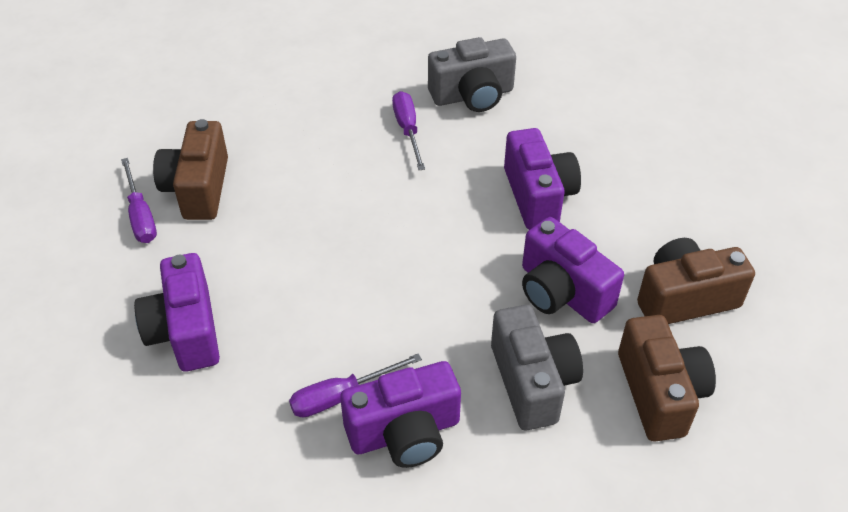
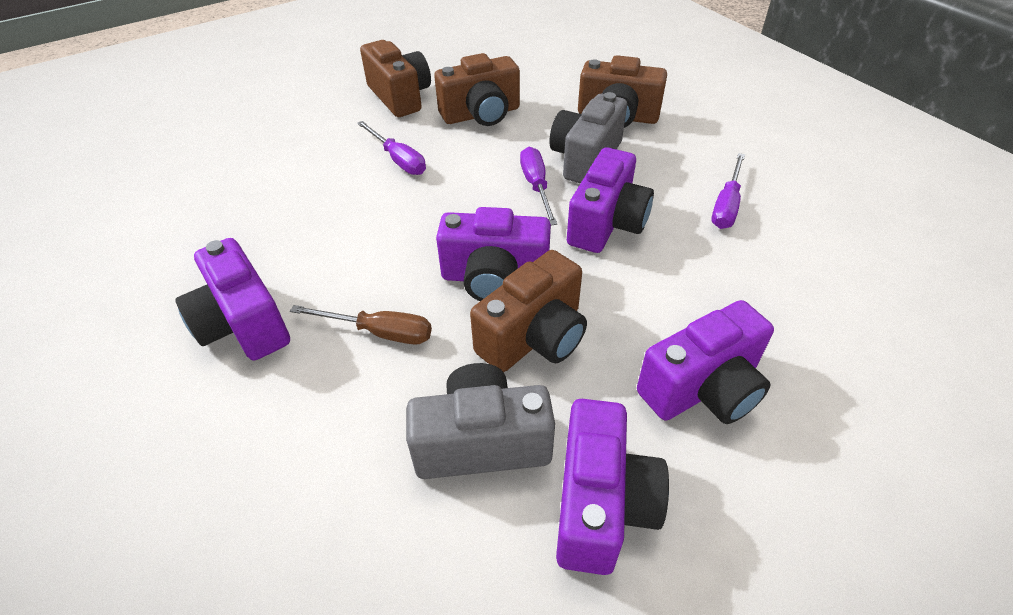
brown camera: [153,119,228,220] [618,315,716,442] [637,238,755,324] = 3 -> [360,40,431,117] [434,53,520,126] [470,250,587,372] [578,55,667,128] = 4
brown screwdriver: none = 0 -> [290,305,432,344] = 1
purple camera: [134,253,220,371] [340,361,461,468] [504,128,581,230] [522,217,624,323] = 4 -> [175,238,290,360] [436,207,551,301] [556,399,669,575] [567,147,654,253] [637,300,774,424] = 5

